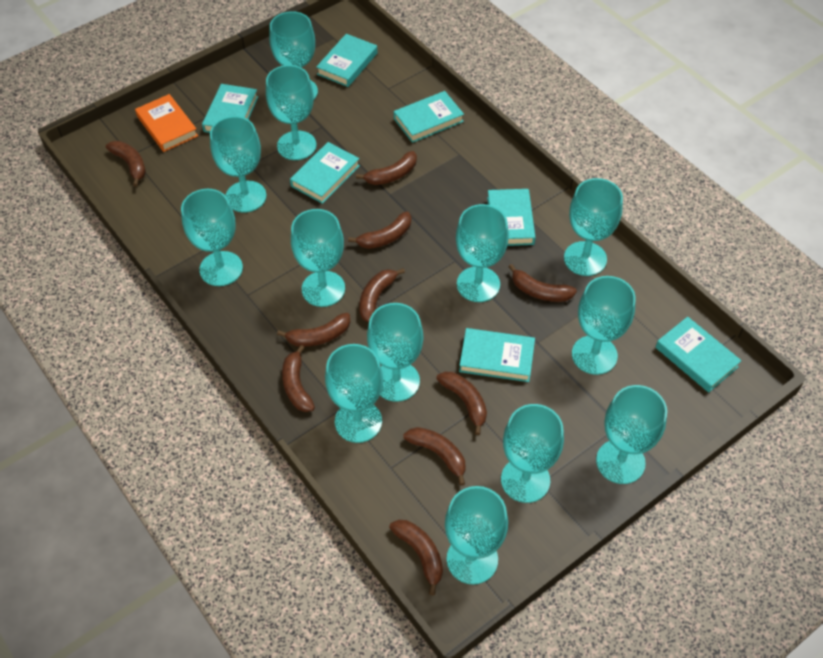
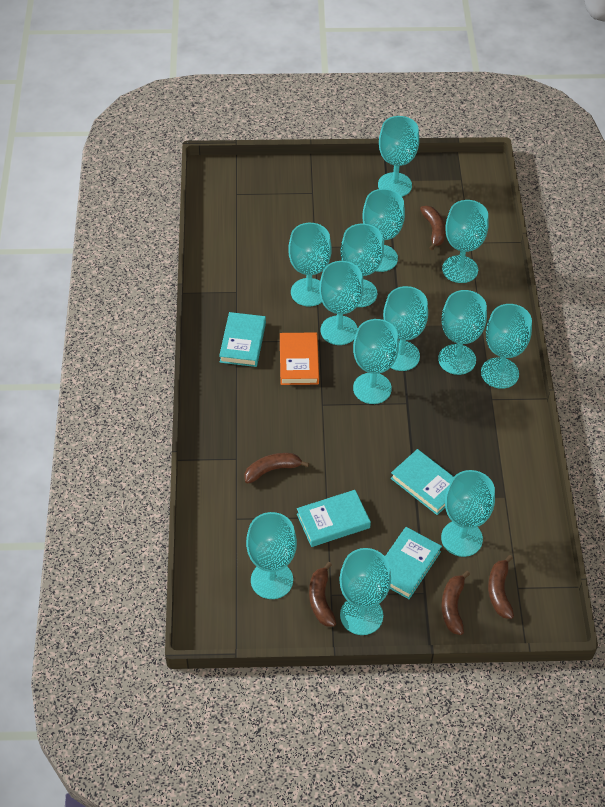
brown banana: [106,141,146,187] [277,313,350,347] [282,345,315,412] [348,211,411,249] [356,151,417,185] [359,268,405,323] [389,520,443,595] [403,427,466,486] [436,372,487,435] [508,264,577,302] = 10 -> [244,453,309,484] [309,562,336,627] [420,206,446,250] [441,571,470,635] [488,555,514,619] = 5
turquoise book: [202,84,258,133] [290,142,360,204] [316,34,377,87] [394,91,464,143] [459,328,535,382] [487,189,536,246] [655,317,742,392] = 7 -> [219,312,266,367] [297,490,371,547] [385,527,442,599] [390,449,454,515] = 4

